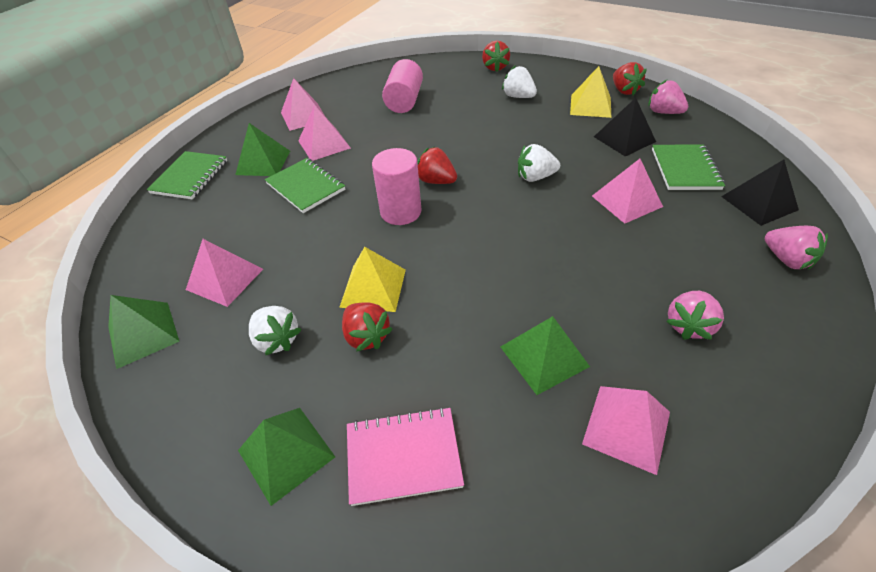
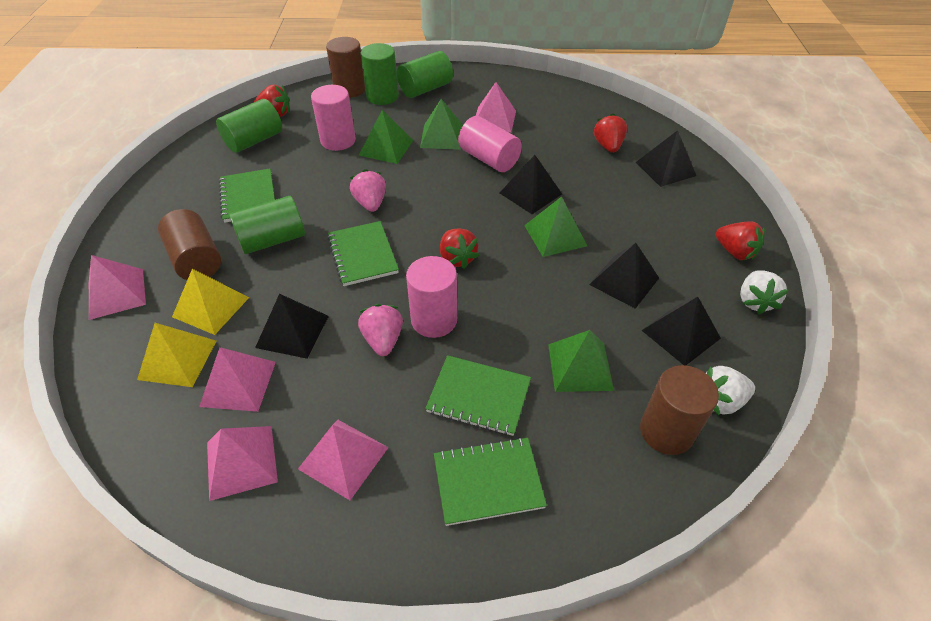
black pyramid: [594,98,656,157] [721,160,799,226] = 2 -> [255,294,329,359] [500,155,562,214] [589,243,659,309] [636,130,696,187] [641,297,721,365] = 5
brown cylinder: none = 0 -> [158,209,221,280] [326,37,365,98] [640,365,719,455] = 3
green cylinder: none = 0 -> [216,99,282,153] [229,196,305,254] [361,43,399,105] [397,51,453,98] = 4
green notebook: [147,151,227,200] [265,158,345,213] [652,144,725,190] = 3 -> [219,168,275,223] [327,221,399,286] [425,355,531,436] [434,437,547,526] = 4
pink cylinder: [372,148,422,225] [382,59,423,113] = 2 -> [311,85,356,151] [406,256,457,338] [458,116,522,172] = 3
pink notebook: [347,407,464,506] = 1 -> none = 0
pink strawberry: [648,80,688,114] [666,291,724,340] [765,226,828,269] = 3 -> [350,169,386,212] [358,304,403,356] = 2
white strawberry: [249,306,302,356] [502,65,537,98] [518,144,560,182] = 3 -> [706,366,755,415] [740,270,789,315] = 2

